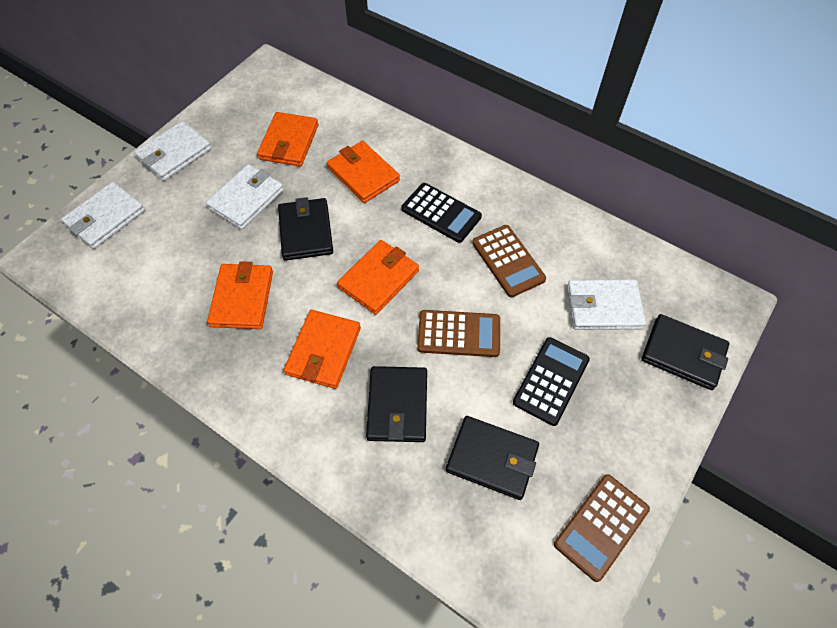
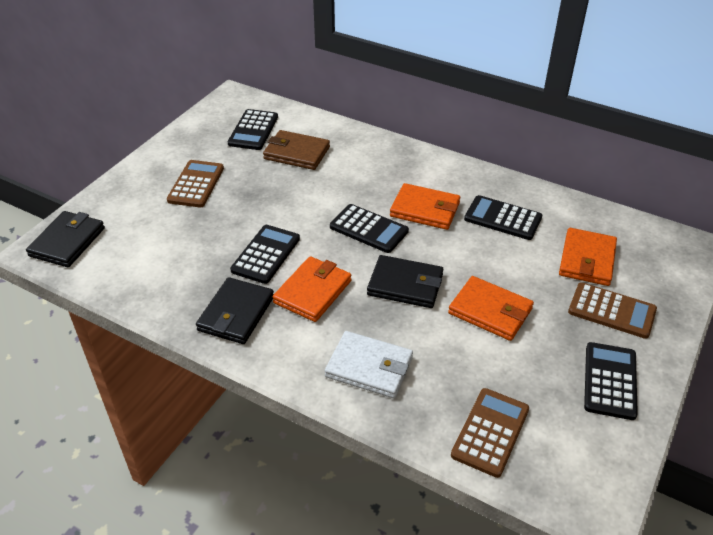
black calculator: [401,183,482,243] [513,337,590,426] = 2 -> [228,109,278,150] [230,225,300,284] [330,204,409,253] [464,195,542,240] [584,342,638,420] = 5
black wallet: [278,197,333,261] [366,366,427,442] [446,416,539,500] [641,314,730,390] = 4 -> [26,211,105,267] [196,277,274,344] [367,255,443,308] = 3
brown wallet: none = 0 -> [263,130,330,170] = 1
orange wallet: [207,261,273,329] [257,112,318,166] [284,310,361,389] [327,141,400,203] [337,240,419,315] = 5 -> [273,256,352,322] [390,183,460,230] [448,276,534,341] [559,228,617,286] = 4
white wallet: [61,182,145,249] [134,121,212,181] [206,164,284,229] [567,279,646,330] = 4 -> [325,331,413,398] = 1

